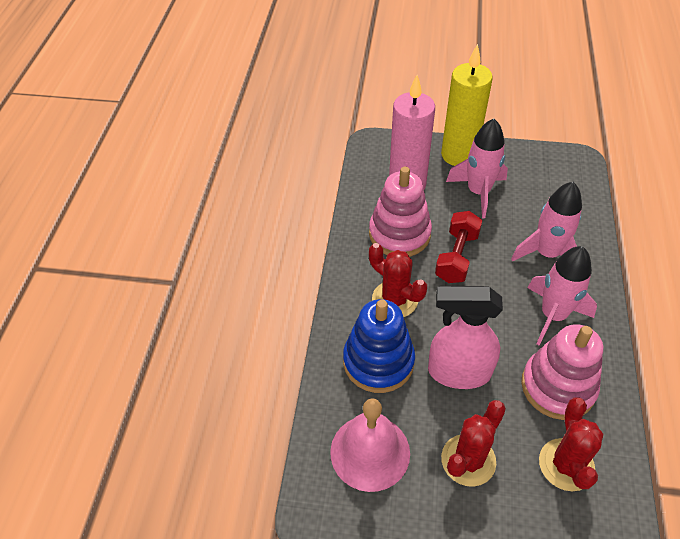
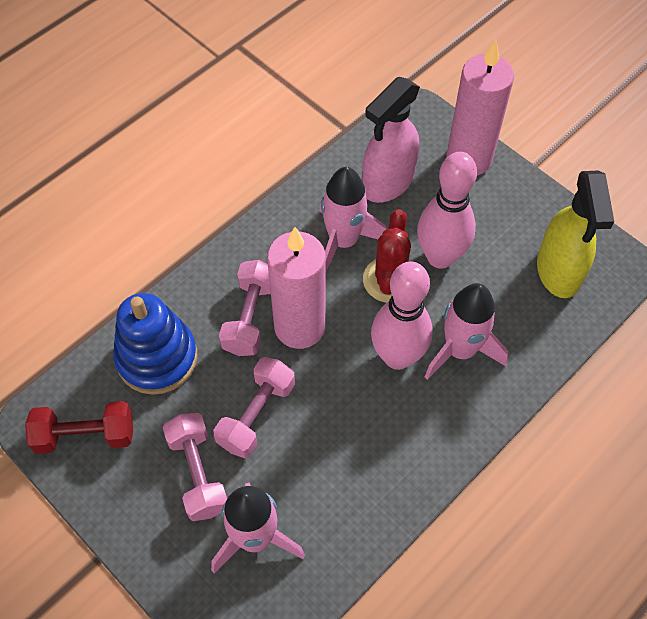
pink bell: [330,398,410,492] = 1 -> none = 0
pink bowling pin: none = 0 -> [371,262,433,370] [417,152,477,269] = 2
pink candle: [389,75,435,190] = 1 -> [267,227,326,349] [447,40,514,176] = 2
pink dumbbell: none = 0 -> [163,413,227,521] [213,357,295,458] [219,260,271,356] = 3
pink stacking toy: [369,167,432,257] [521,324,603,420] = 2 -> none = 0
red cactus: [369,243,427,317] [441,400,506,487] [539,398,603,491] = 3 -> [363,209,411,303] = 1
yellow candle: [441,44,493,166] = 1 -> none = 0
yellow spray bottle: none = 0 -> [537,170,614,298] = 1

